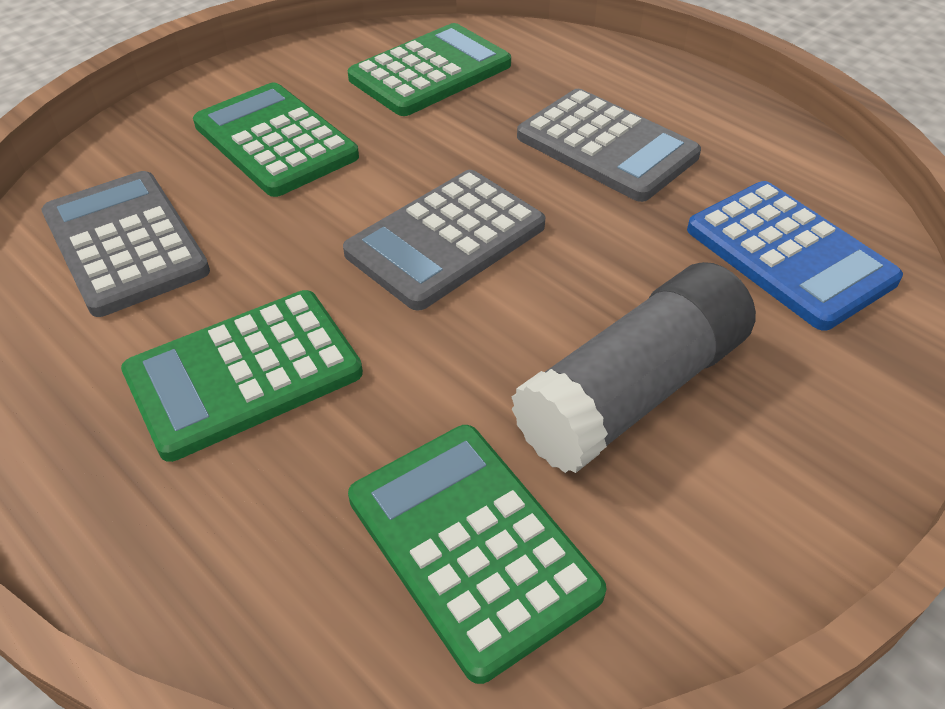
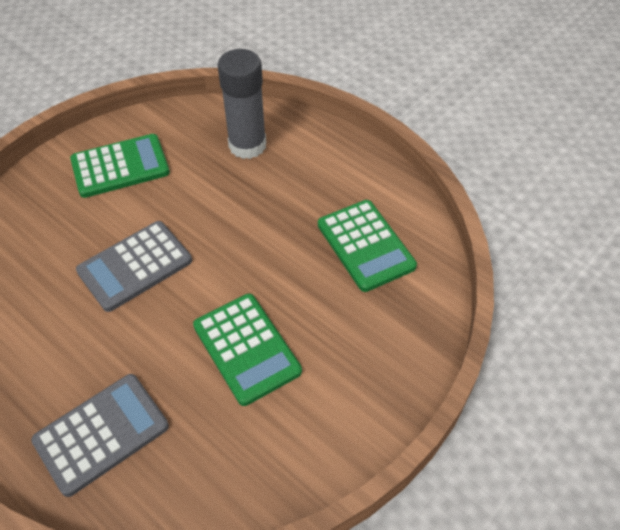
blue calculator: [687,181,903,331] = 1 -> none = 0
green calculator: [121,290,363,462] [193,82,359,197] [348,23,511,116] [348,425,606,684] = 4 -> [70,134,170,198] [193,294,302,406] [318,200,417,292] = 3
grey calculator: [42,171,210,317] [343,170,545,311] [517,89,701,202] = 3 -> [31,374,169,497] [76,221,192,312] = 2

